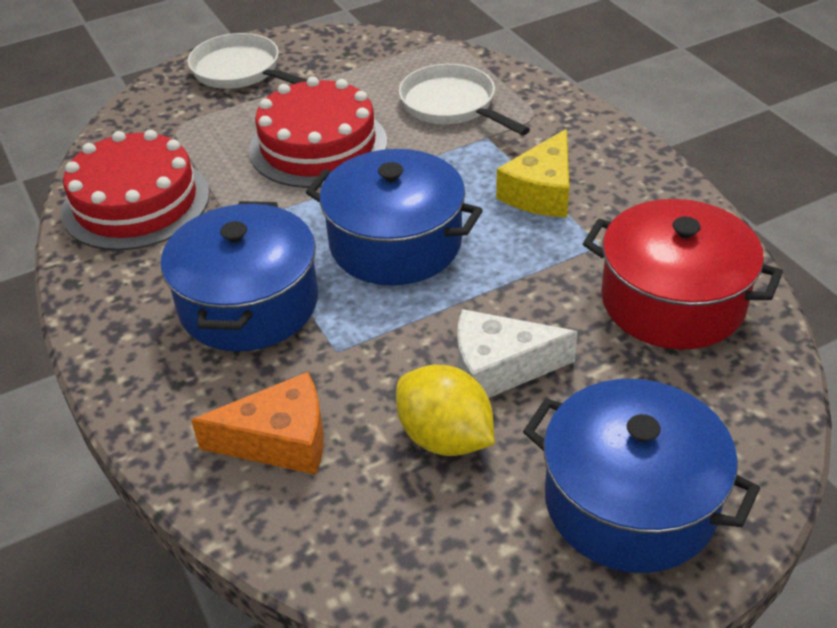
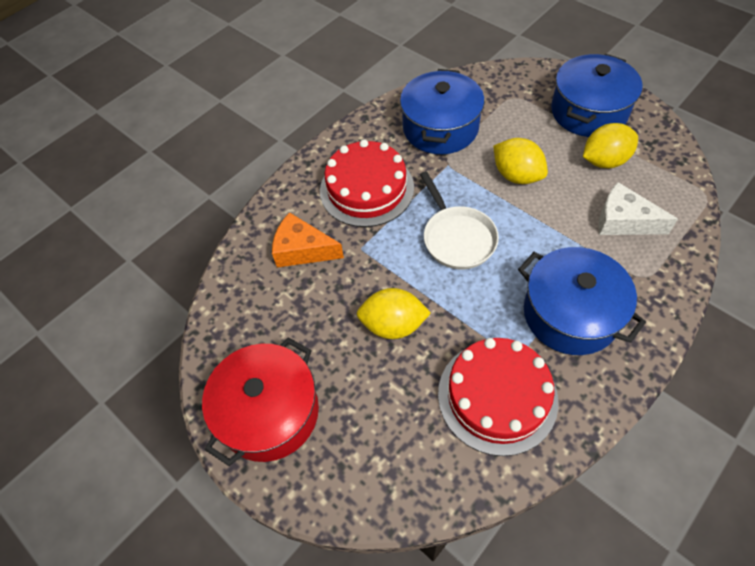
white pan: [188,33,307,89] [399,64,530,135] = 2 -> [420,171,499,269] = 1
yellow cheese: [496,129,569,217] = 1 -> none = 0
yellow lemon: [396,365,494,456] = 1 -> [357,288,431,339] [493,138,548,184] [583,123,638,168] = 3

